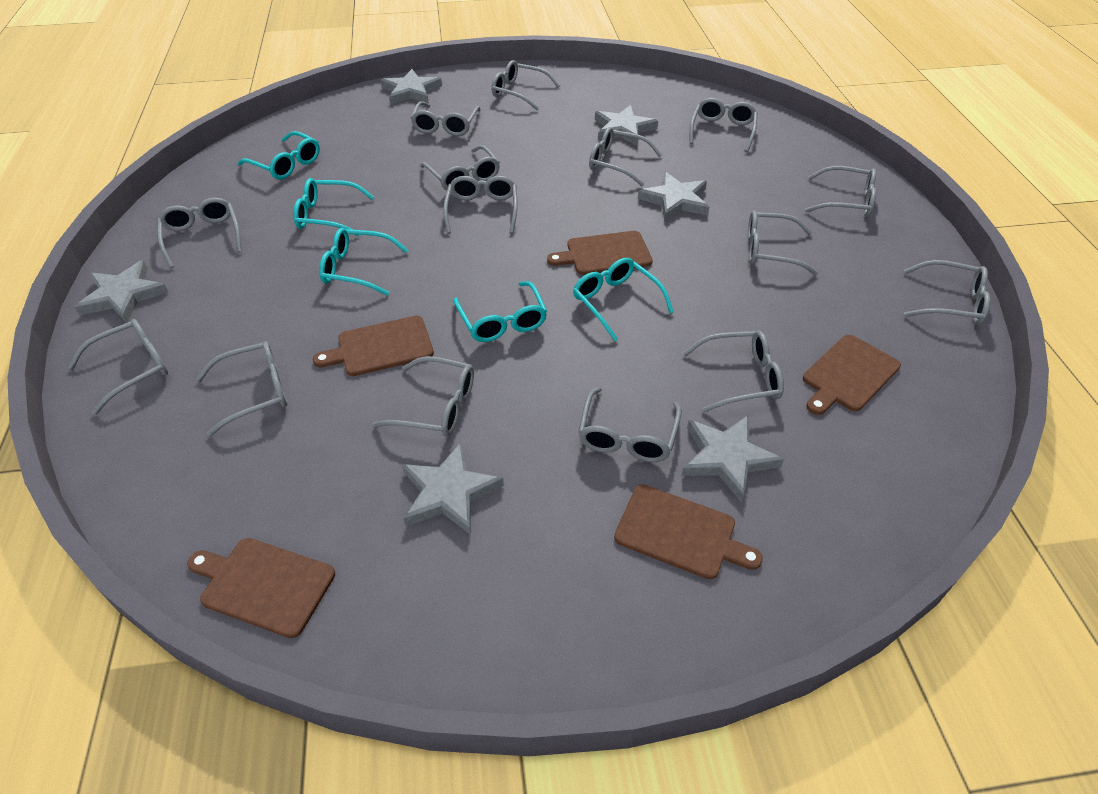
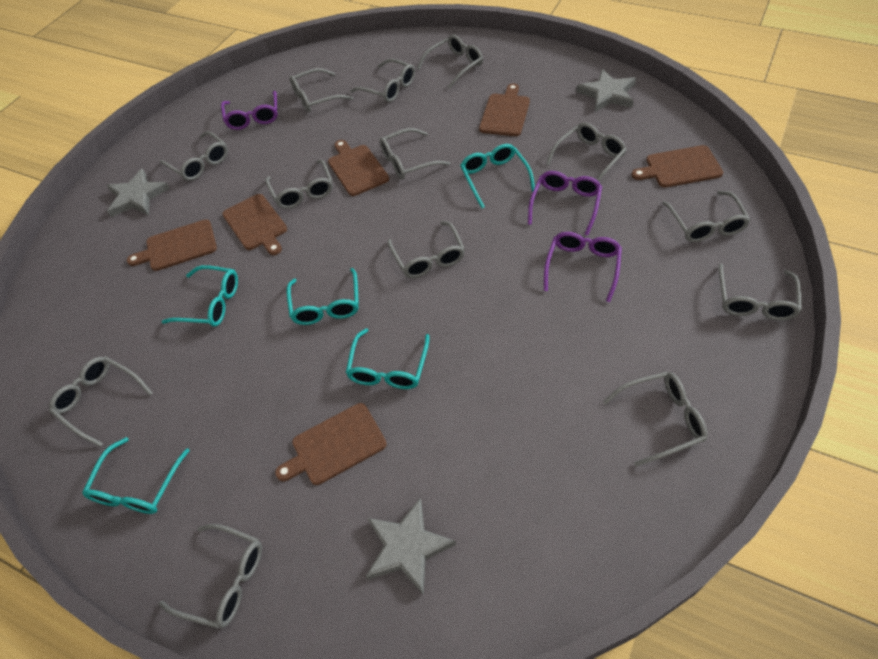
brown cutting board: [187,538,335,638] [313,316,434,376] [547,231,653,275] [614,484,763,579] [803,335,901,415] = 5 -> [127,219,217,271] [222,194,287,255] [275,403,387,485] [328,140,389,196] [479,83,530,136] [631,145,723,187] = 6
grey glasses: [68,319,168,415] [157,197,242,268] [196,341,287,437] [372,356,474,437] [411,101,480,136] [420,145,500,190] [443,176,518,234] [492,60,560,110] [578,387,682,462] [589,127,662,186] [683,331,784,412] [689,98,757,152] [748,210,818,275] [805,166,876,217] [904,260,991,325] = 15 -> [49,356,153,447] [159,524,262,628] [160,131,228,181] [265,160,333,209] [290,68,353,112] [350,59,415,102] [379,128,450,179] [388,221,465,278] [417,35,483,89] [546,122,627,182] [603,372,708,467] [662,191,750,242] [719,263,802,321] = 13
grey star: [75,260,169,322] [381,69,442,105] [402,442,504,535] [595,105,658,146] [638,172,709,221] [681,415,784,502] = 6 -> [107,168,170,217] [366,498,456,595] [576,69,636,112] = 3
purple glasses: none = 0 -> [221,91,278,130] [528,171,602,236] [544,232,622,302] = 3

